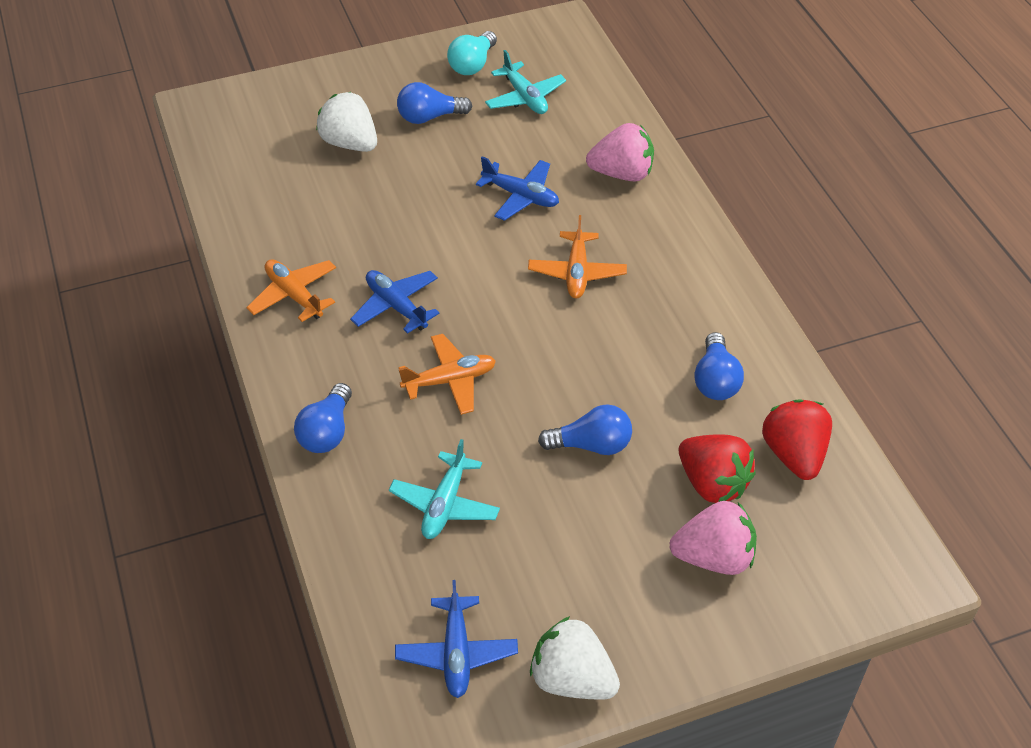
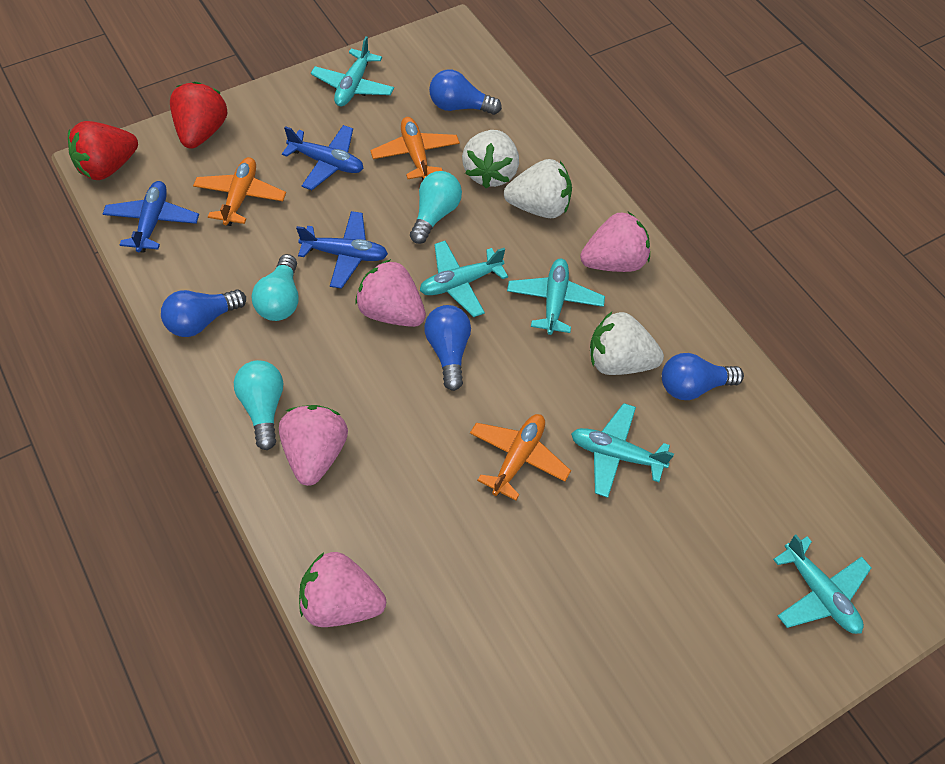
pink strawberry: [586,123,654,181] [670,501,757,575] = 2 -> [279,405,348,486] [299,552,386,627] [355,259,426,327] [580,212,650,272] = 4
turquoise light bulb: [447,31,497,75] = 1 -> [234,360,283,450] [252,254,299,321] [410,171,462,244] = 3
turquoise plane: [389,439,500,539] [485,50,566,114] = 2 -> [311,36,394,106] [420,241,508,317] [507,259,605,335] [571,403,674,498] [773,535,871,634] = 5
white strawberry: [316,92,377,152] [530,616,620,700] = 2 -> [462,130,519,188] [504,159,572,218] [590,312,664,375] = 3

